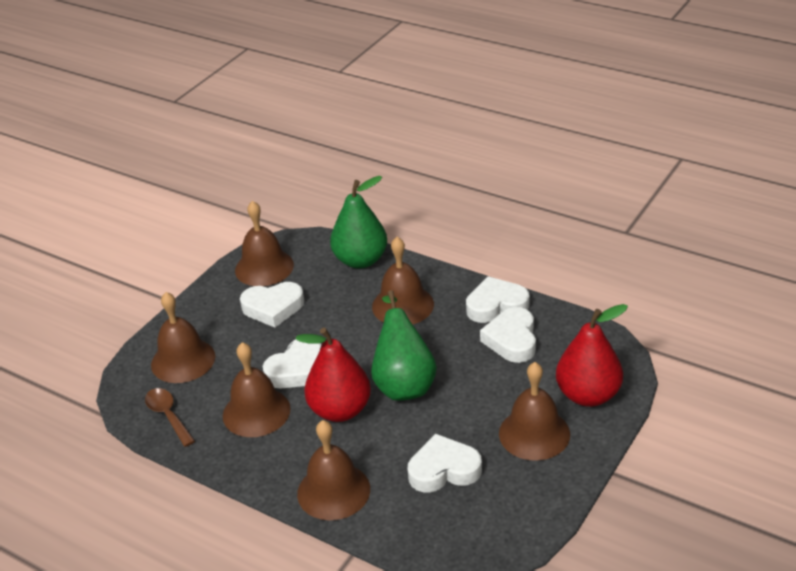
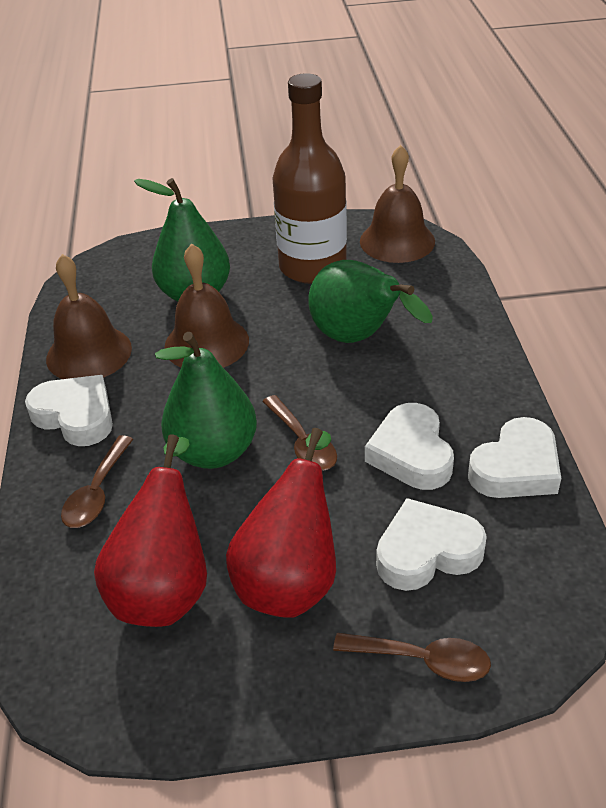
brown bell: [151,292,215,383] [223,342,291,437] [235,201,294,286] [297,420,370,520] [372,237,434,325] [499,362,570,461] = 6 -> [46,254,132,379] [164,244,249,368] [360,145,435,263] = 3
brown bottle: none = 0 -> [273,73,347,284] = 1
brown spoon: [145,388,195,447] = 1 -> [61,435,133,528] [262,395,337,471] [333,633,491,682] = 3
green pear: [330,176,387,269] [371,290,437,401] = 2 -> [134,178,230,302] [155,332,257,469] [308,260,433,343] = 3
white heart: [240,282,304,328] [263,340,322,388] [408,434,482,493] [466,276,530,323] [480,307,536,363] = 5 -> [25,375,113,446] [365,403,454,490] [376,498,487,591] [468,417,561,498] = 4

